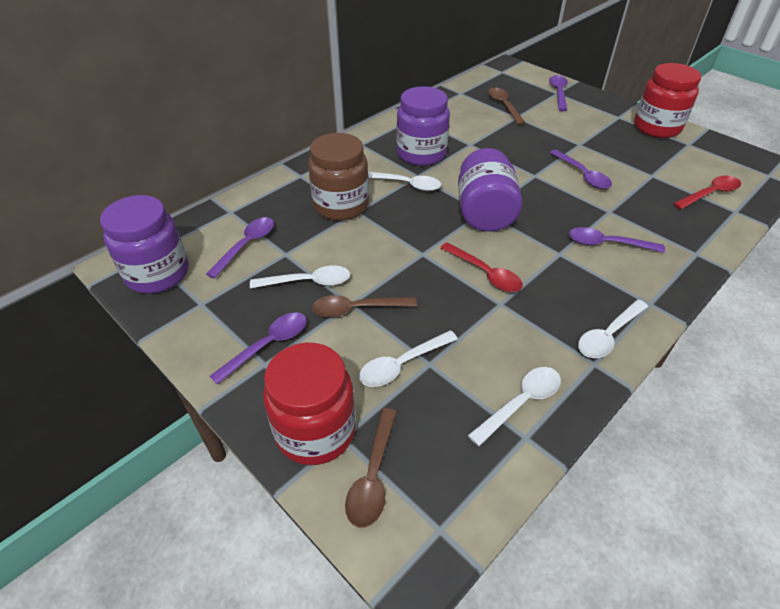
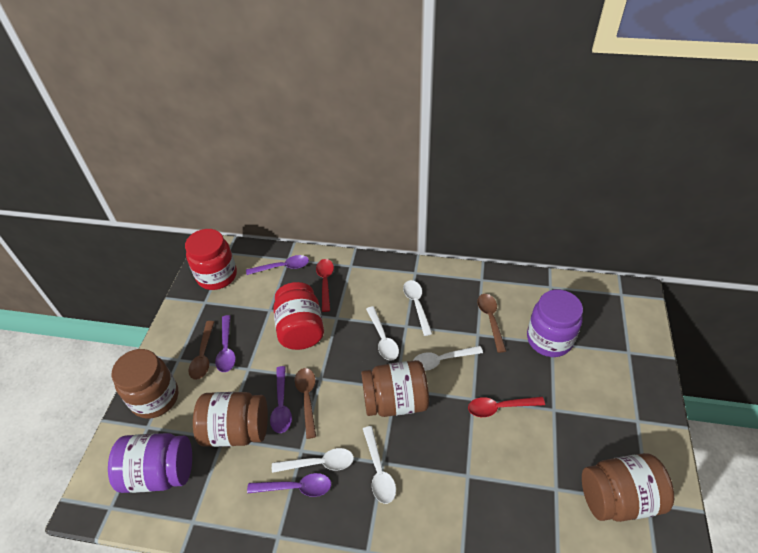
brown jar: [308,133,369,221] = 1 -> [112,349,178,419] [193,392,268,447] [361,360,429,417] [582,453,674,522] = 4
purple jar: [100,195,188,294] [397,86,450,166] [458,148,522,232] = 3 -> [108,433,192,493] [527,290,583,357] = 2
purple spoon: [206,217,274,279] [210,312,307,385] [549,75,568,111] [550,150,612,189] [569,227,665,253] = 5 -> [215,315,236,372] [246,255,309,275] [247,473,331,497] [270,366,292,433] = 4

